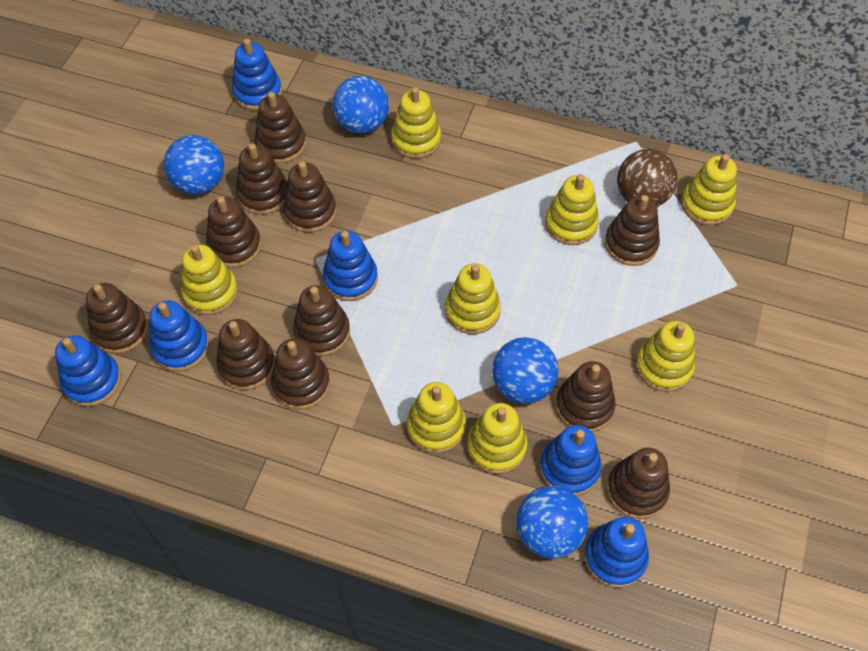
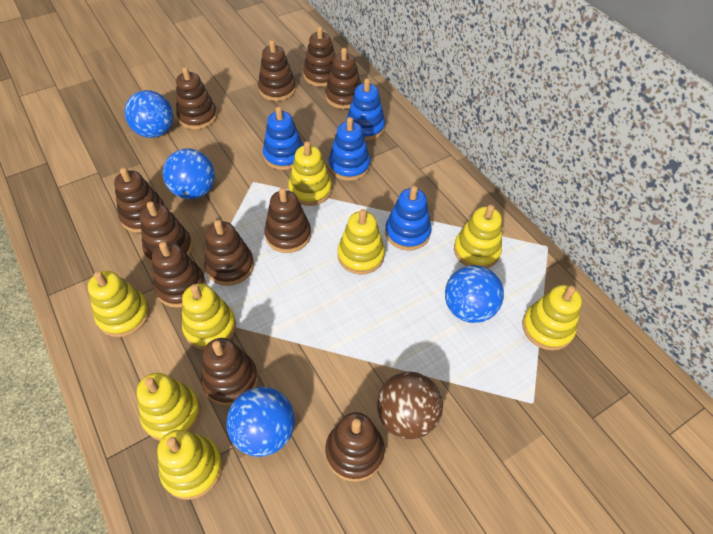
blue stacking toy: [55,335,121,407] [150,300,209,372] [232,38,282,110] [323,231,378,301] [540,425,602,496] [584,517,649,588] = 6 -> [263,106,304,170] [329,117,370,181] [346,78,385,141] [385,186,431,251] = 4

